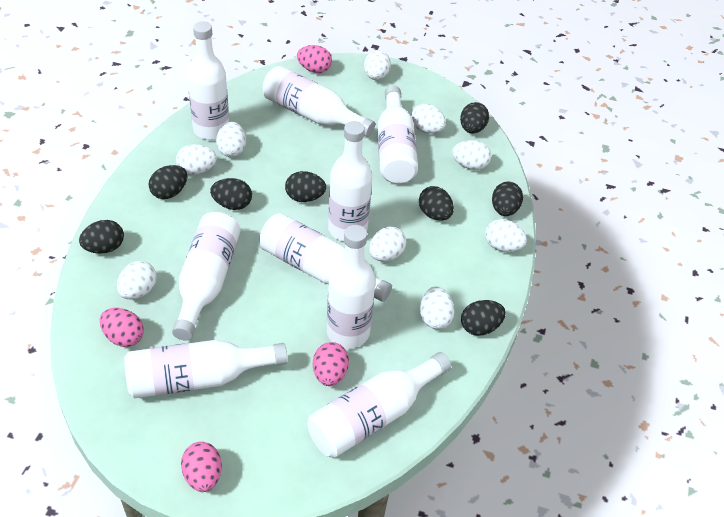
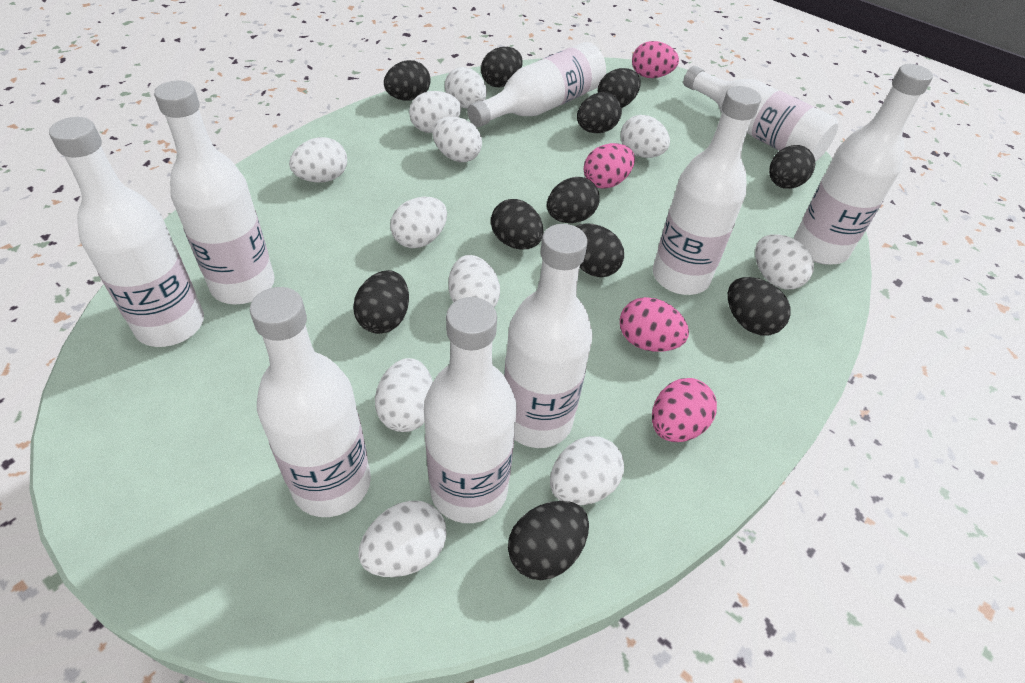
black egg: [79,220,124,254] [149,165,187,199] [210,178,252,210] [285,171,326,202] [419,186,454,220] [460,102,489,134] [461,300,506,336] [492,181,523,216] = 8 -> [353,270,409,334] [384,60,431,100] [481,47,522,87] [491,199,543,249] [508,501,589,580] [547,177,600,223] [575,223,624,277] [577,92,622,133] [598,68,641,108] [728,277,790,336] [769,145,816,189] = 11
white egg: [117,261,157,300] [176,144,217,175] [216,122,246,157] [364,50,391,80] [369,227,406,262] [411,103,446,133] [420,287,455,329] [452,140,491,170] [485,219,527,252] = 9 -> [289,137,347,183] [358,501,447,577] [375,358,433,432] [390,197,447,248] [409,91,461,133] [432,117,482,162] [445,67,487,109] [449,255,500,307] [550,436,624,505] [621,115,670,158] [755,234,814,289] = 11

